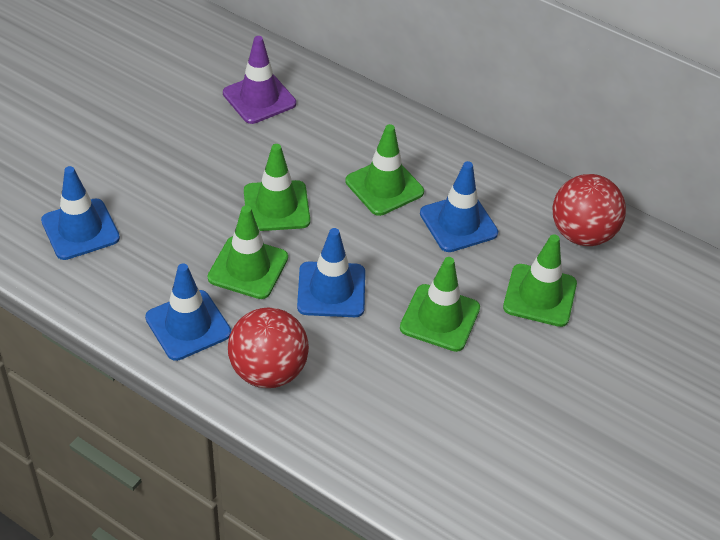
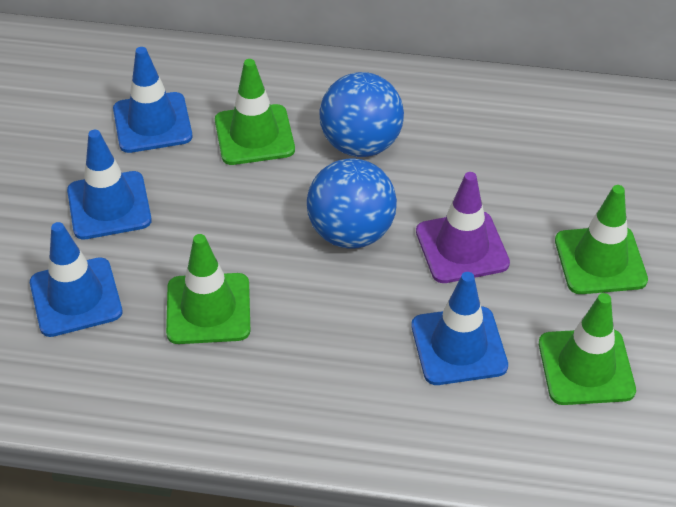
blue ball: none = 0 -> [307,159,397,248] [320,72,404,157] = 2
green traffic cone: [208,205,288,299] [244,144,310,231] [345,124,424,216] [400,257,480,352] [503,234,577,327] = 5 -> [166,234,250,344] [215,59,295,165] [539,293,636,405] [555,185,648,294] = 4
red ball: [228,308,309,388] [553,174,626,246] = 2 -> none = 0

